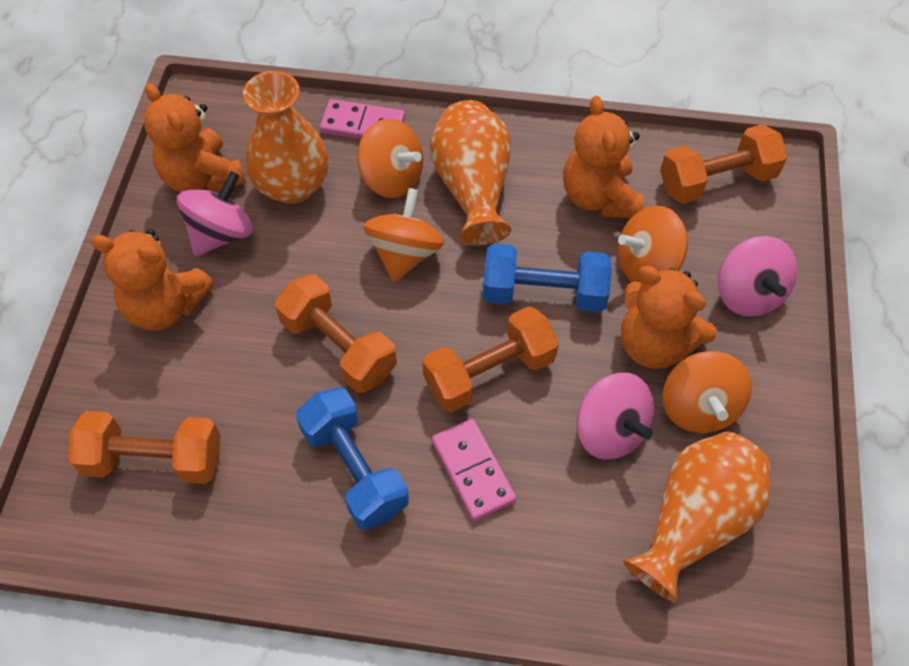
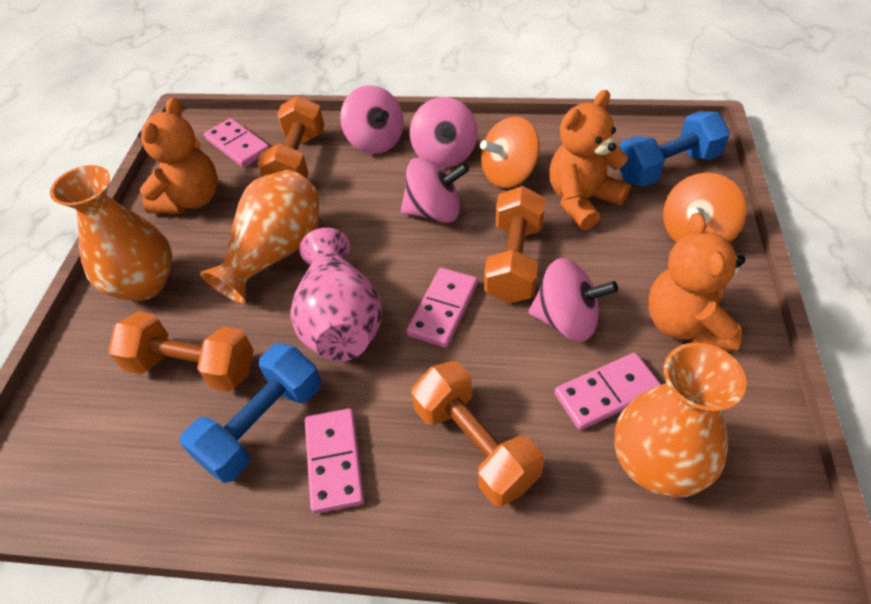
orange spinning top: [357,118,423,198] [364,188,444,283] [618,206,688,283] [663,351,752,433] = 4 -> [480,116,540,188] [663,172,747,243] = 2
orange teddy bear: [91,229,214,331] [144,83,246,192] [563,96,644,218] [621,266,717,369] = 4 -> [138,98,218,214] [550,90,631,230] [648,213,745,351] = 3
pink domino: [320,99,405,139] [432,419,516,521] = 2 -> [204,118,270,168] [305,408,364,514] [406,268,478,348] [554,353,661,430] = 4
pink spinning top: [177,171,254,257] [577,373,654,460] [718,236,797,317] = 3 -> [340,85,404,154] [401,157,469,223] [410,97,478,168] [528,258,618,342] = 4
pink vase: none = 0 -> [290,228,382,362] = 1

